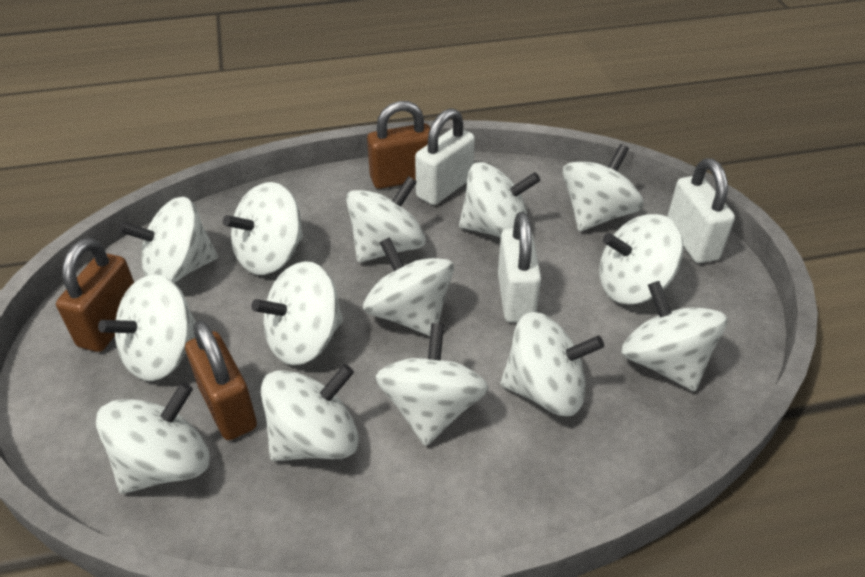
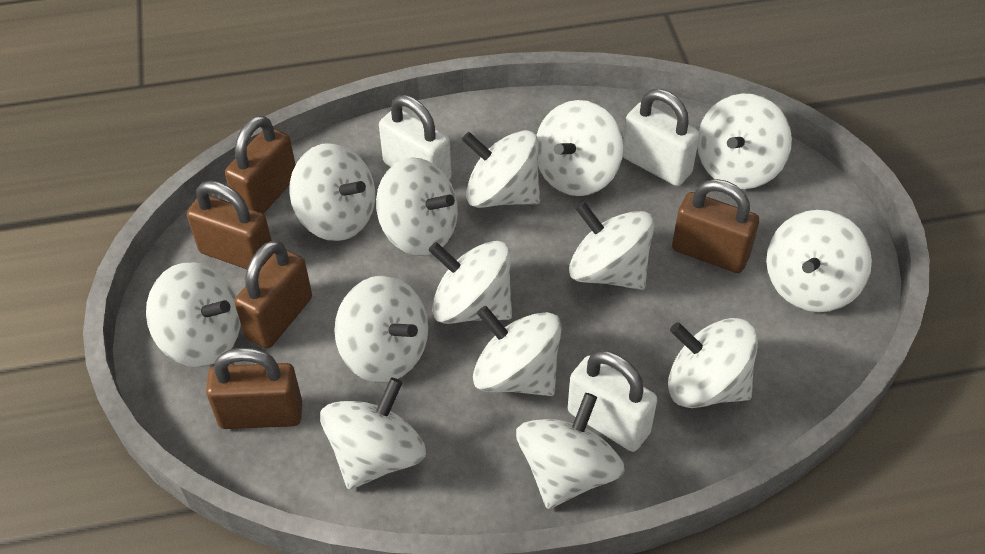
brown padlock: [56,238,134,352] [185,320,257,440] [367,101,430,189] = 3 -> [187,181,274,269] [206,348,302,429] [225,115,296,214] [234,240,312,348] [672,179,759,273] = 5

